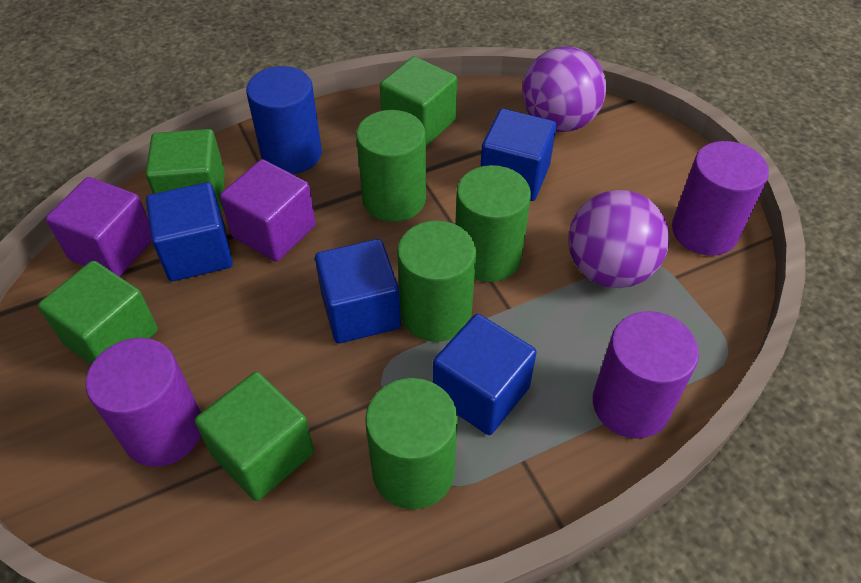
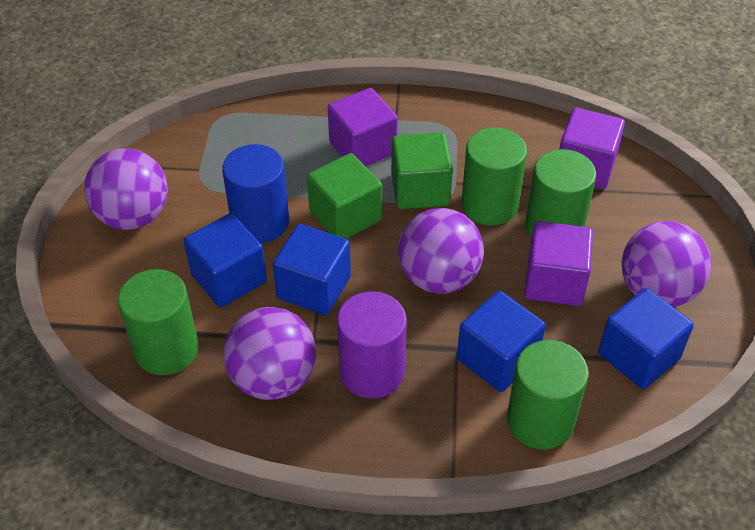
green cube: [38,261,158,365] [146,129,225,211] [195,372,314,501] [380,56,457,146] = 4 -> [307,153,382,239] [391,132,453,209] = 2
purple ball: [522,47,606,132] [568,190,669,288] = 2 -> [84,148,168,230] [223,307,316,400] [398,208,484,294] [622,221,711,307] = 4
purple cube: [46,177,152,277] [220,159,316,262] = 2 -> [328,88,398,166] [524,221,593,306] [559,108,625,189] = 3
purple cylinder: [86,338,201,467] [593,311,699,439] [672,141,769,256] = 3 -> [337,291,407,399] = 1

